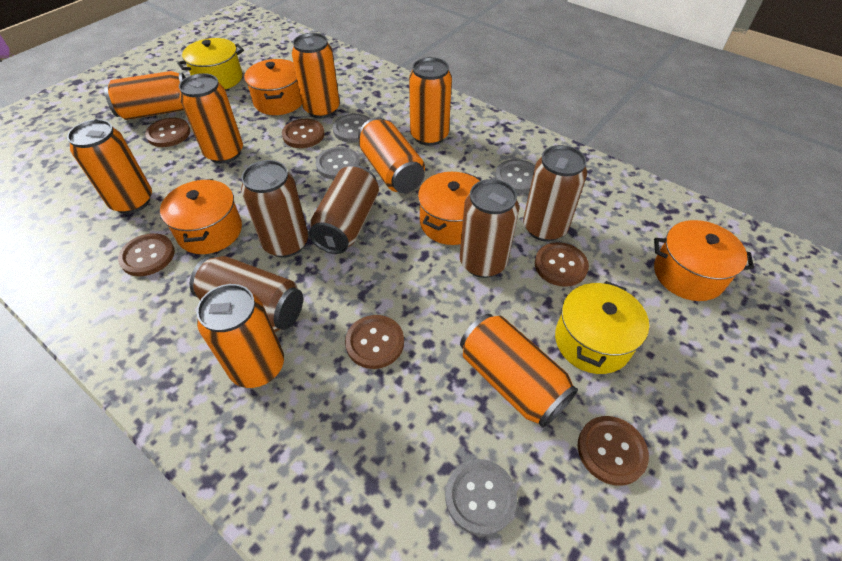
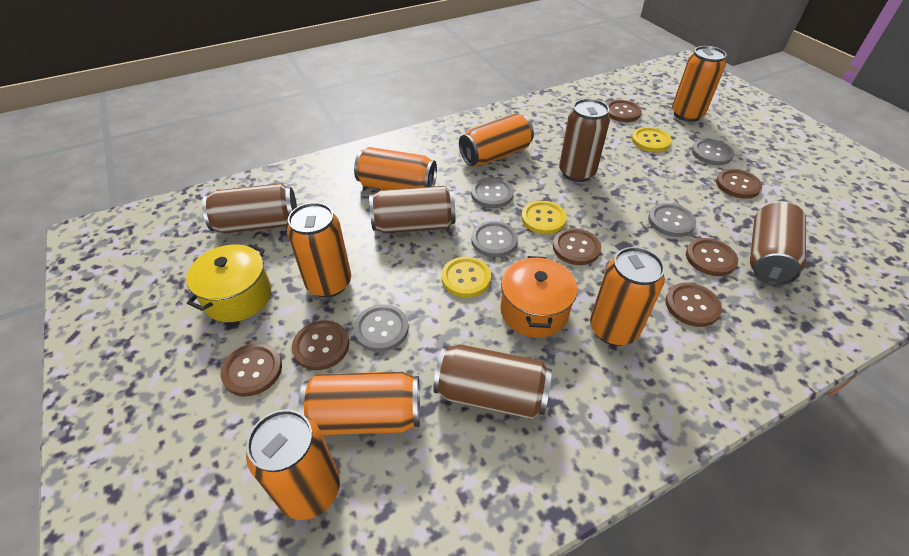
brown button: [118,233,175,276] [145,118,190,147] [282,119,325,148] [345,315,404,369] [535,242,589,287] [577,416,649,486] = 6 -> [221,343,282,397] [292,320,349,370] [553,228,601,265] [607,100,642,122] [665,283,722,327] [686,238,738,276] [716,169,762,199] = 7
grey button: [316,147,360,179] [333,114,371,143] [445,459,517,536] [495,159,535,193] = 4 -> [354,304,409,352] [471,177,514,208] [471,221,518,257] [648,203,696,237] [692,139,734,165] = 5
orange can: [67,119,152,214] [104,71,186,120] [179,73,243,164] [197,284,284,388] [292,33,340,118] [358,117,425,193] [409,57,452,146] [460,314,578,428] = 8 -> [246,409,340,520] [287,202,351,298] [298,371,420,435] [354,147,437,190] [459,113,534,166] [590,247,665,346] [672,46,727,122] = 7
orange pot: [160,179,242,254] [244,59,302,115] [418,172,481,245] [654,220,754,301] = 4 -> [500,256,577,338] = 1
yellow button: none = 0 -> [441,257,491,297] [521,201,567,234] [632,127,672,152] = 3
yellow pot: [177,38,244,89] [555,281,649,374] = 2 -> [186,244,271,322] = 1

